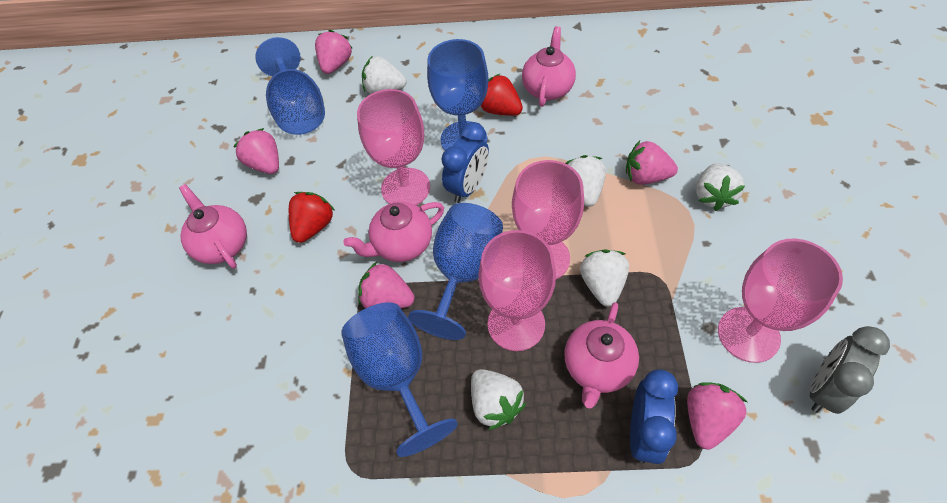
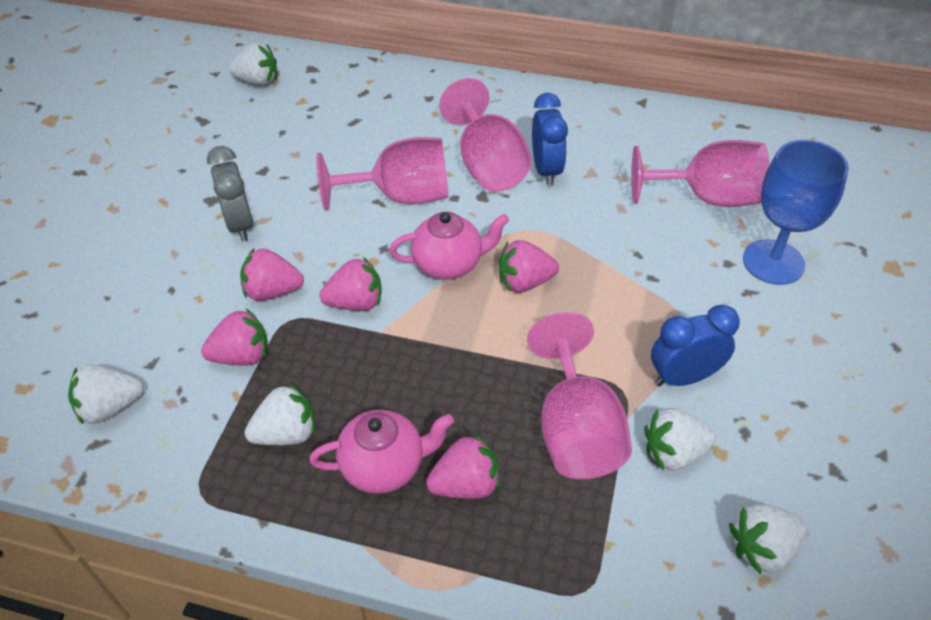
blue goblet: [255,37,325,135] [341,302,458,457] [408,203,503,340] [427,39,489,150] = 4 -> [743,140,849,285] = 1
pink teapot: [179,184,247,269] [343,202,444,262] [522,26,576,107] [564,302,639,409] = 4 -> [309,410,454,494] [389,212,509,280] = 2
red strawberry: [289,192,335,243] [481,73,523,116] = 2 -> none = 0

